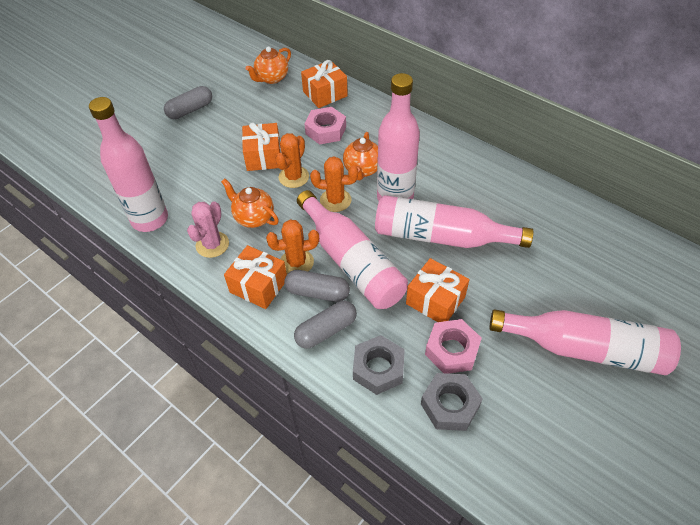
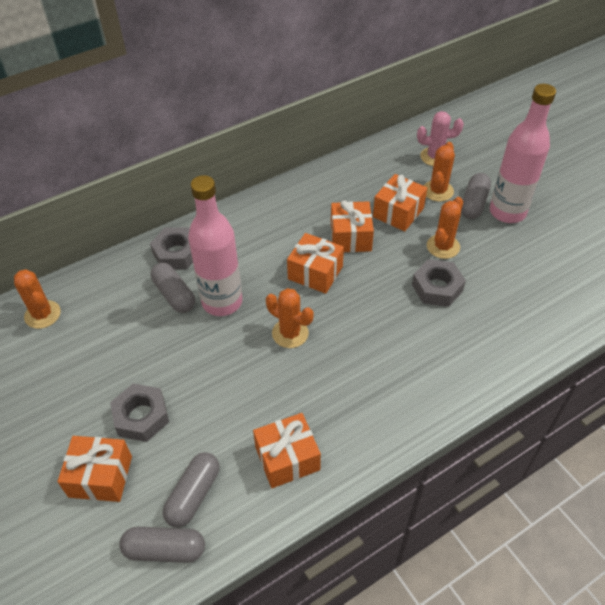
grey capsule: [164,86,212,119] [284,270,350,302] [294,301,357,349] = 3 -> [119,527,205,563] [151,263,195,313] [163,452,219,528] [461,173,491,219] = 4
grey nut: [353,335,405,395] [421,373,483,431] = 2 -> [110,384,169,442] [150,227,193,270] [412,259,466,307] = 3
orange cactus: [266,219,319,274] [275,133,309,188] [310,156,358,212] = 3 -> [14,269,61,329] [266,288,313,348] [424,142,455,202] [427,197,463,259] = 4
orange gift: [224,245,287,309] [242,123,281,171] [301,60,348,108] [406,258,469,322] = 4 -> [57,436,132,502] [253,413,321,488] [287,233,344,294] [331,200,374,252] [373,174,427,231] = 5
orange teapot: [221,179,279,228] [245,46,291,84] [343,132,378,180] = 3 -> none = 0
pink bottle: [89,97,168,232] [297,190,408,309] [375,195,534,248] [377,73,420,201] [489,309,681,375] = 5 -> [188,175,242,316] [490,84,556,223] = 2
pink nut: [304,107,346,145] [425,319,482,374] = 2 -> none = 0

